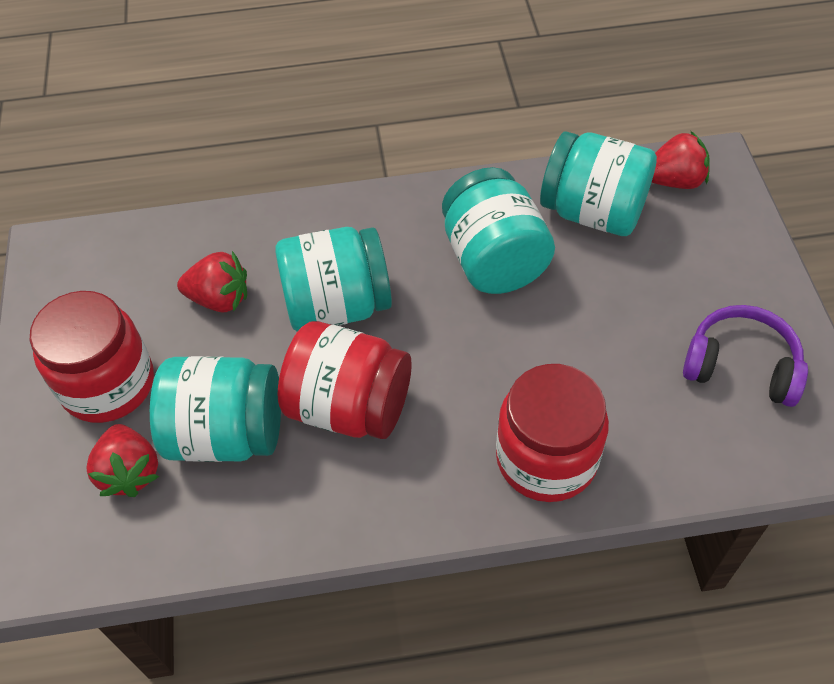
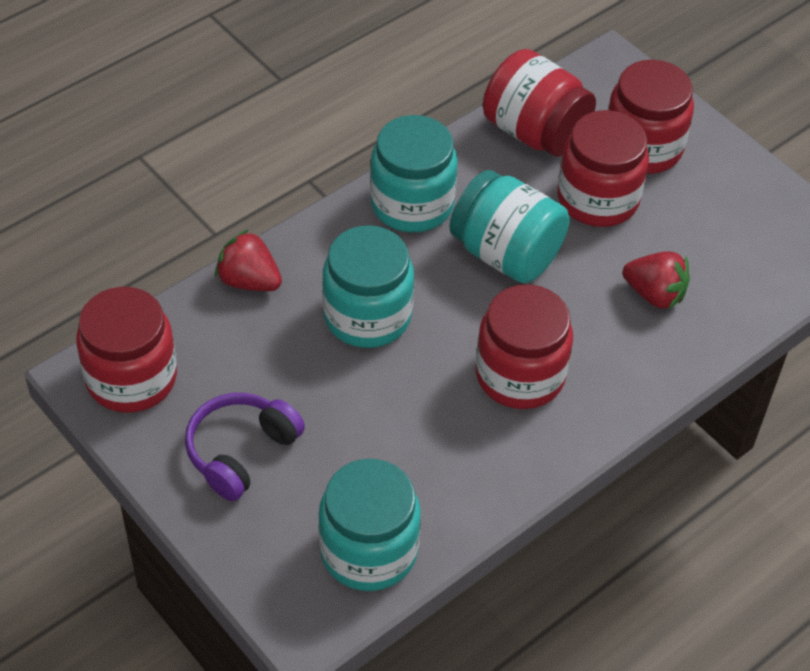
red jar: [30,291,154,423] [278,321,412,439] [496,364,609,502] = 3 -> [76,287,177,413] [476,284,573,409] [483,49,596,156] [557,110,649,227] [608,60,694,174] = 5
red strawberry: [86,424,159,497] [177,251,247,313] [652,131,710,189] = 3 -> [215,229,282,291] [623,251,690,310] = 2

